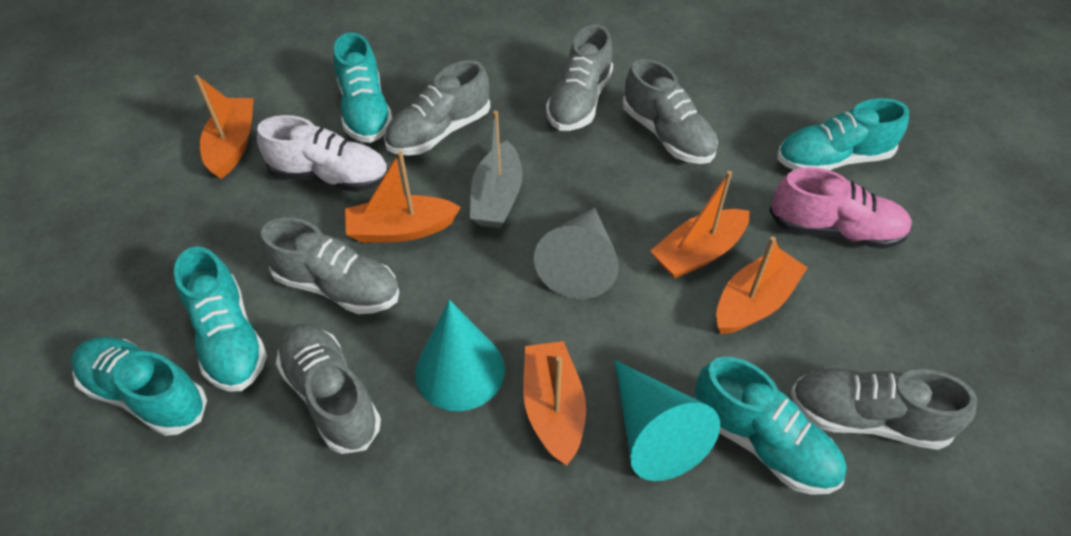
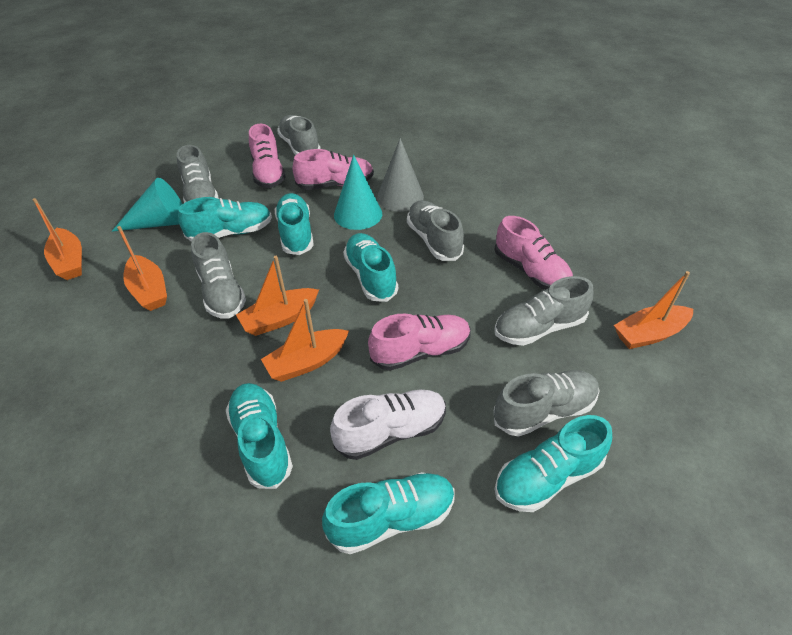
grey boat: [470,110,523,228] = 1 -> none = 0
pink shoe: [769,167,912,249] = 1 -> [249,124,286,188] [293,149,374,190] [368,314,471,371] [494,216,573,290] = 4
turquoise shoe: [71,337,207,436] [174,246,267,392] [333,33,392,143] [695,357,846,495] [777,98,909,170] = 5 -> [178,197,272,242] [226,383,293,489] [275,193,314,255] [322,472,455,554] [343,233,398,302] [495,415,612,512] = 6

